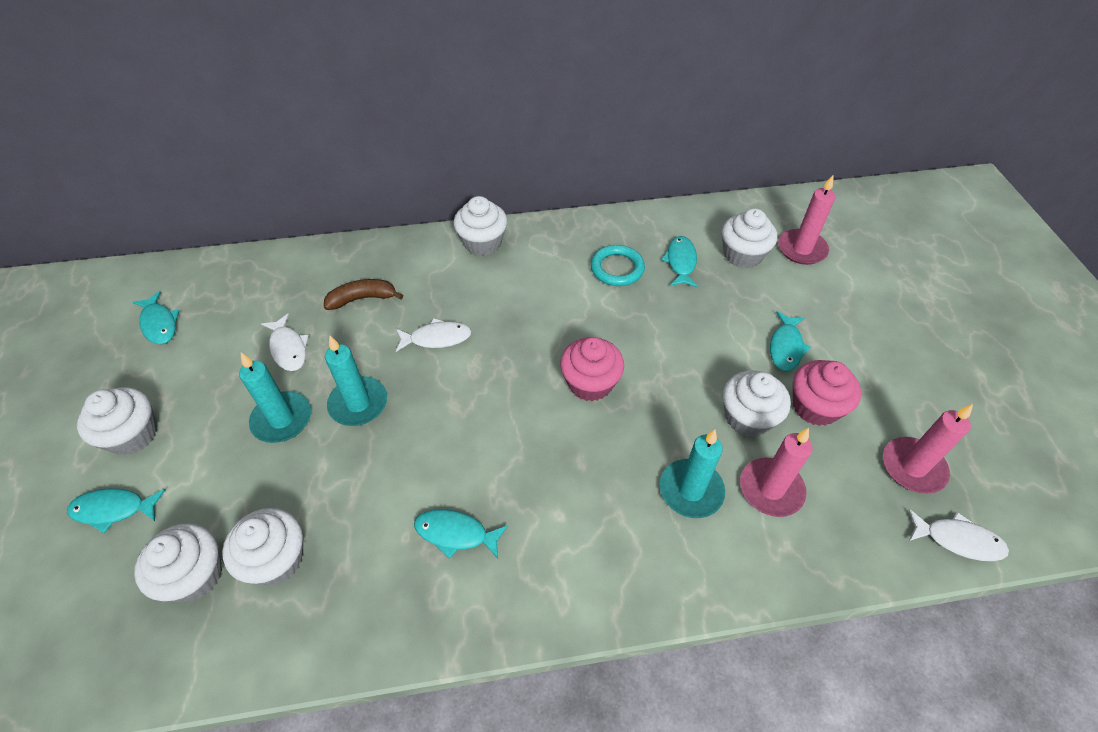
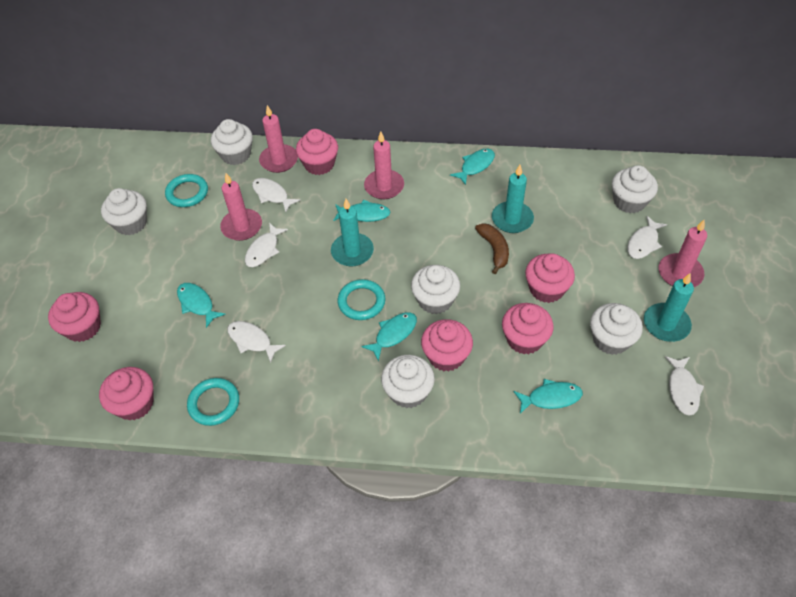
pink candle: [740,428,813,517] [778,175,835,265] [883,404,973,494] = 3 -> [220,173,262,241] [259,105,298,173] [364,132,404,199] [659,220,707,287] = 4
pink cupcake: [560,337,624,401] [793,360,861,426] = 2 -> [48,292,101,342] [99,367,154,421] [296,129,338,175] [421,319,473,372] [502,303,554,354] [525,254,575,303] = 6
turquoise ring: [591,245,645,286] = 1 -> [165,174,208,207] [187,378,239,426] [338,279,386,320] = 3
white fish: [261,313,309,371] [396,318,472,352] [909,509,1009,561] = 3 -> [227,321,286,363] [245,223,288,267] [252,178,300,213] [627,216,667,259] [665,356,704,416] = 5

